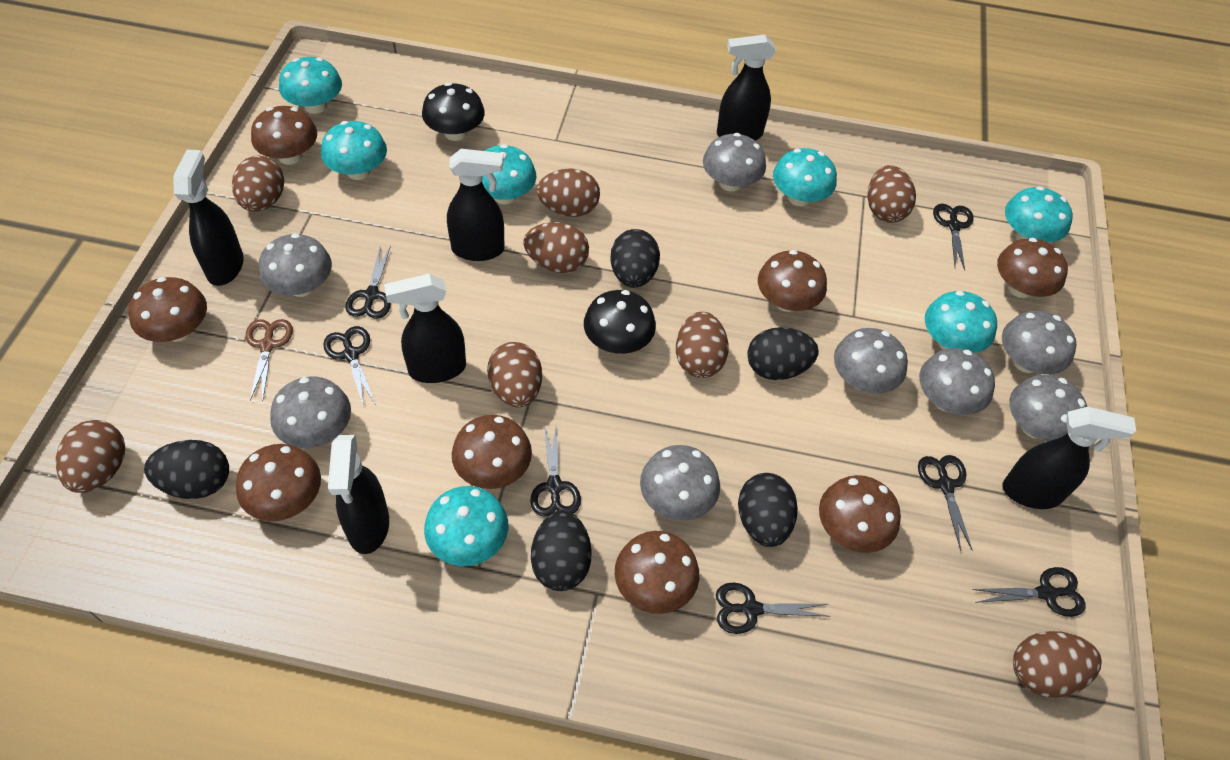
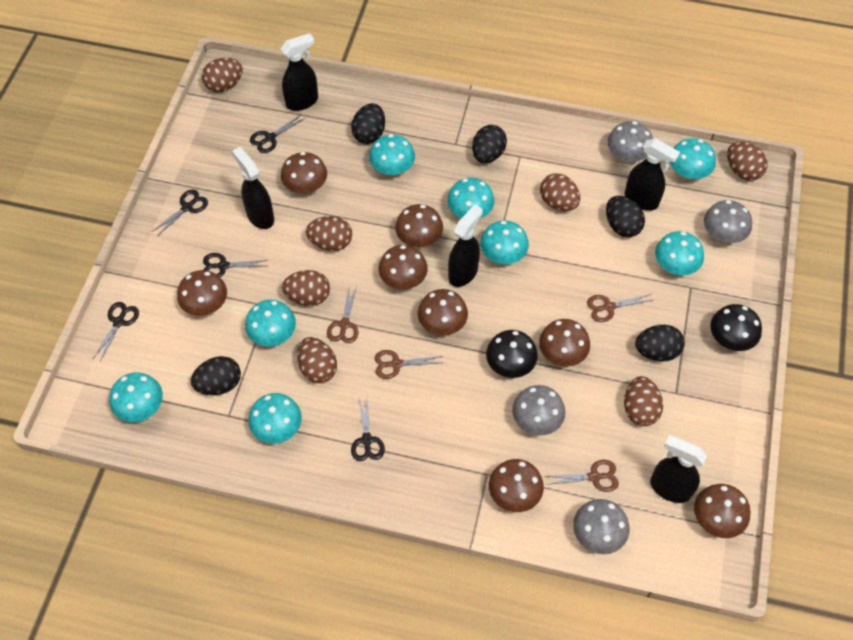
black scissors: [323,326,376,407] [345,245,391,319] [530,425,581,517] [716,583,828,634] [918,455,973,551] [933,204,974,270] [972,567,1086,617] = 7 -> [93,302,139,361] [152,190,208,236] [203,253,267,277] [250,115,305,153] [351,398,385,461] = 5
black spray bottle: [173,150,244,286] [328,435,389,554] [384,274,466,383] [447,149,505,261] [717,34,776,141] [1002,407,1136,509] = 6 -> [232,147,274,229] [280,33,318,111] [448,204,483,287] [624,138,680,211] [650,435,707,503] = 5
brown egg: [56,420,125,493] [232,156,284,212] [487,342,542,408] [523,222,589,273] [536,168,600,217] [676,312,729,378] [868,165,916,223] [1013,631,1102,698] = 8 -> [202,58,243,92] [282,270,330,306] [297,337,337,383] [306,216,352,251] [540,173,580,211] [624,376,663,426] [727,142,768,181] = 7
brown scissors: [246,319,293,402] = 1 -> [327,284,358,344] [375,350,443,379] [545,460,619,492] [587,294,653,322] = 4
grey mushroom: [259,233,332,297] [270,377,351,448] [640,445,720,521] [703,133,766,192] [834,328,908,393] [919,348,995,415] [1002,311,1076,374] [1009,375,1087,442] = 8 -> [512,385,565,436] [573,499,629,554] [607,121,653,162] [704,200,752,243] = 4
turquoise mushroom: [279,57,342,114] [321,121,387,180] [424,486,508,566] [482,144,536,204] [773,148,837,206] [925,291,997,353] [1005,186,1073,242] = 7 -> [109,372,163,422] [245,300,296,347] [248,393,302,444] [369,134,415,175] [447,178,494,218] [480,221,529,264] [655,231,704,275] [670,138,716,179] = 8

